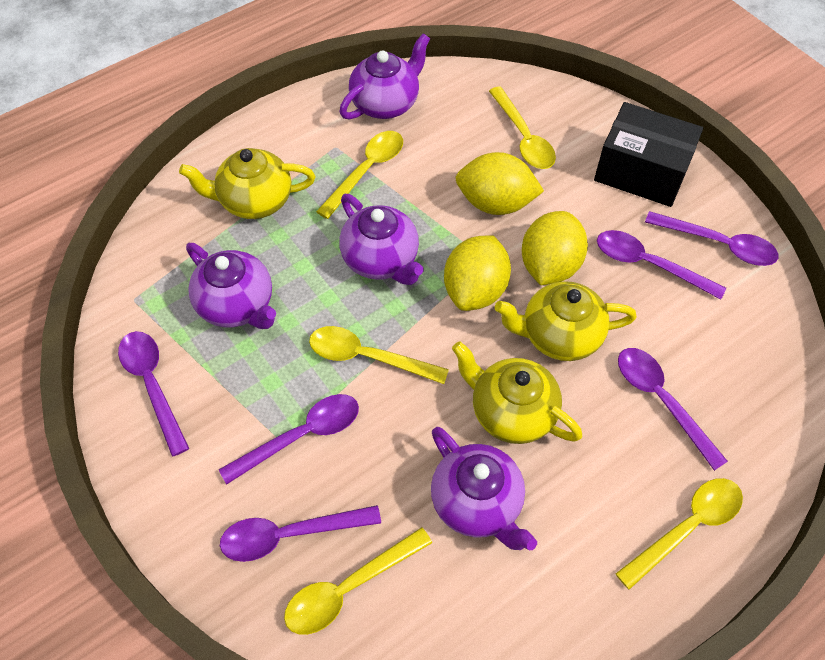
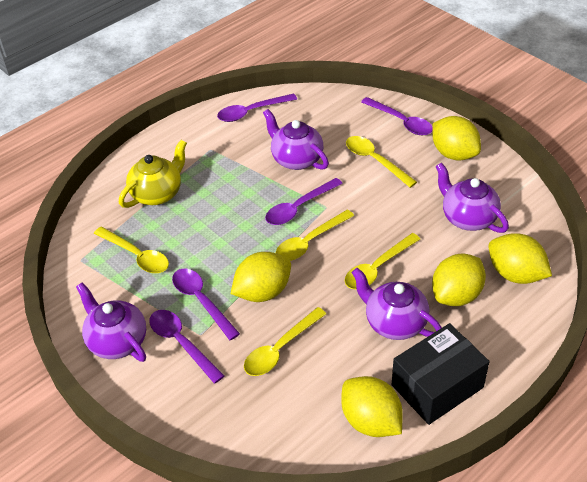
purple spoon: [118,331,190,457] [219,394,359,484] [220,505,381,562] [597,230,726,300] [618,348,728,471] [645,211,779,266] = 6 -> [149,310,224,384] [172,269,240,340] [217,93,297,122] [265,178,343,225] [361,97,432,135] = 5
yellow lemon: [444,235,511,311] [456,152,544,215] [522,211,588,285] = 3 -> [231,252,291,302] [341,376,403,437] [432,116,481,161] [432,254,486,306] [488,233,552,284] = 5
yellow teapot: [179,148,315,219] [452,341,583,444] [495,281,637,361] = 3 -> [119,140,187,208] = 1

